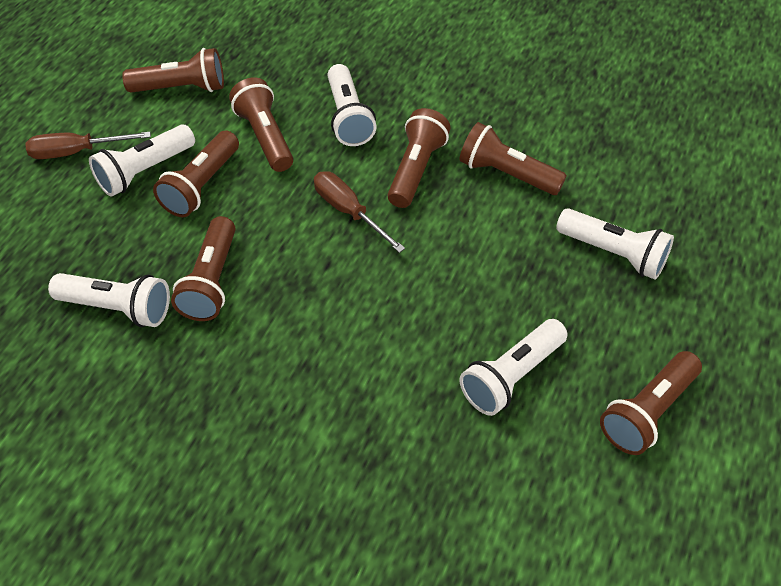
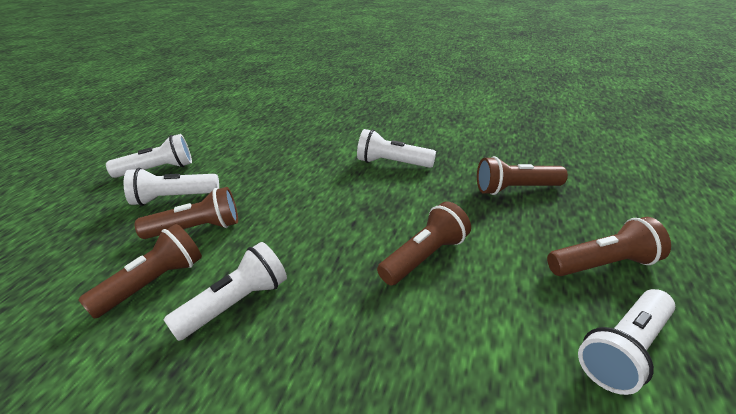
brown flashlight: [122,48,224,93] [153,130,239,217] [171,216,236,321] [229,77,293,172] [387,108,450,208] [459,122,567,195] [600,351,702,455] = 7 -> [78,224,202,319] [135,187,238,239] [377,201,471,285] [477,156,568,195] [547,217,671,276] = 5
brown screwdriver: [25,132,151,159] [314,171,405,253] = 2 -> none = 0

